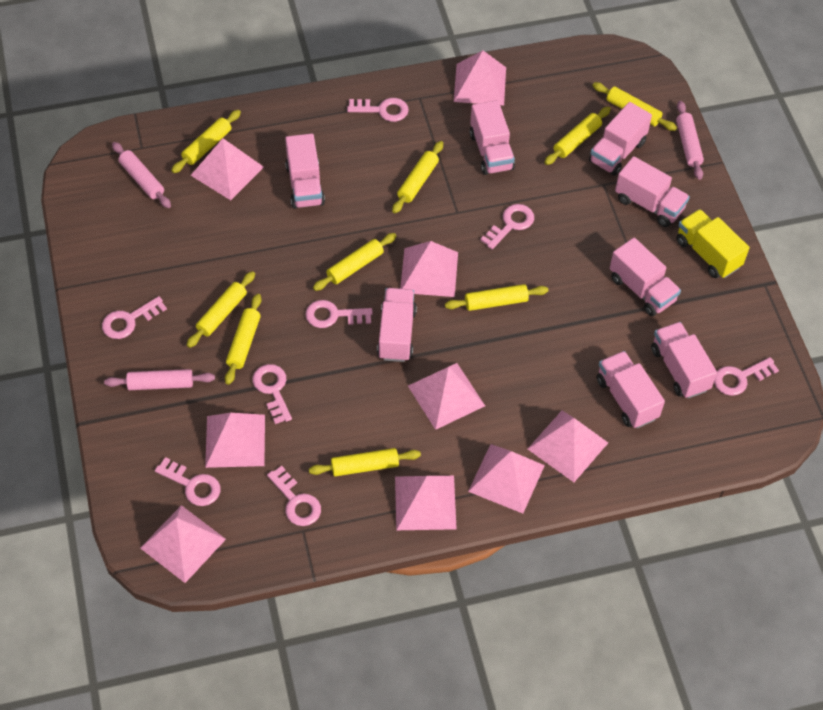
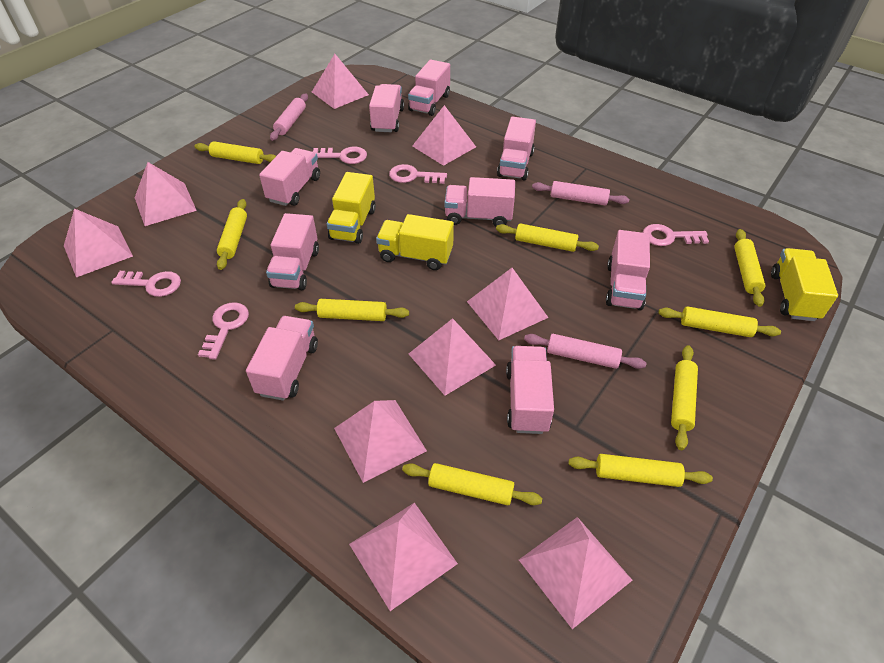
pink key: [102,296,167,339] [155,457,220,506] [252,364,292,424] [267,466,321,526] [305,300,373,328] [347,98,409,122] [480,204,534,249] [714,357,779,396] = 8 -> [111,271,181,297] [198,302,249,360] [313,147,367,164] [389,164,447,184] [643,224,709,246] = 5
pink truck: [285,134,325,209] [377,288,417,362] [469,100,515,175] [589,102,652,176] [596,351,665,428] [610,238,681,316] [615,156,690,227] [651,322,717,398] = 8 -> [246,316,318,401] [259,148,320,206] [266,213,319,290] [369,84,404,132] [408,60,450,116] [444,177,515,226] [497,117,536,180] [506,346,554,434] [606,230,650,311] = 9
yellow truck: [676,209,749,278] = 1 -> [327,172,376,244] [376,214,454,270] [771,248,838,321] = 3

